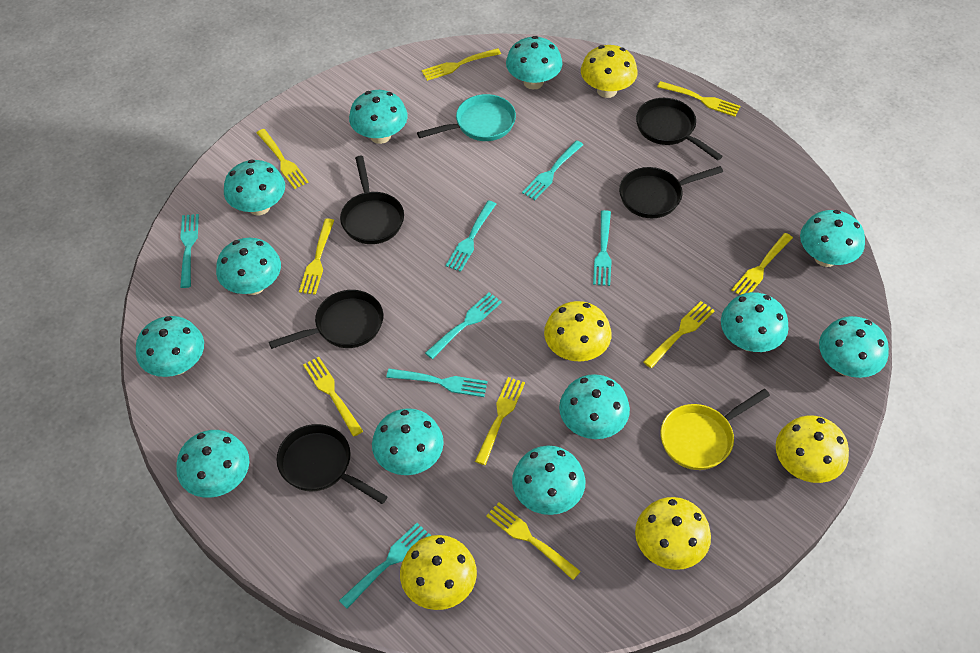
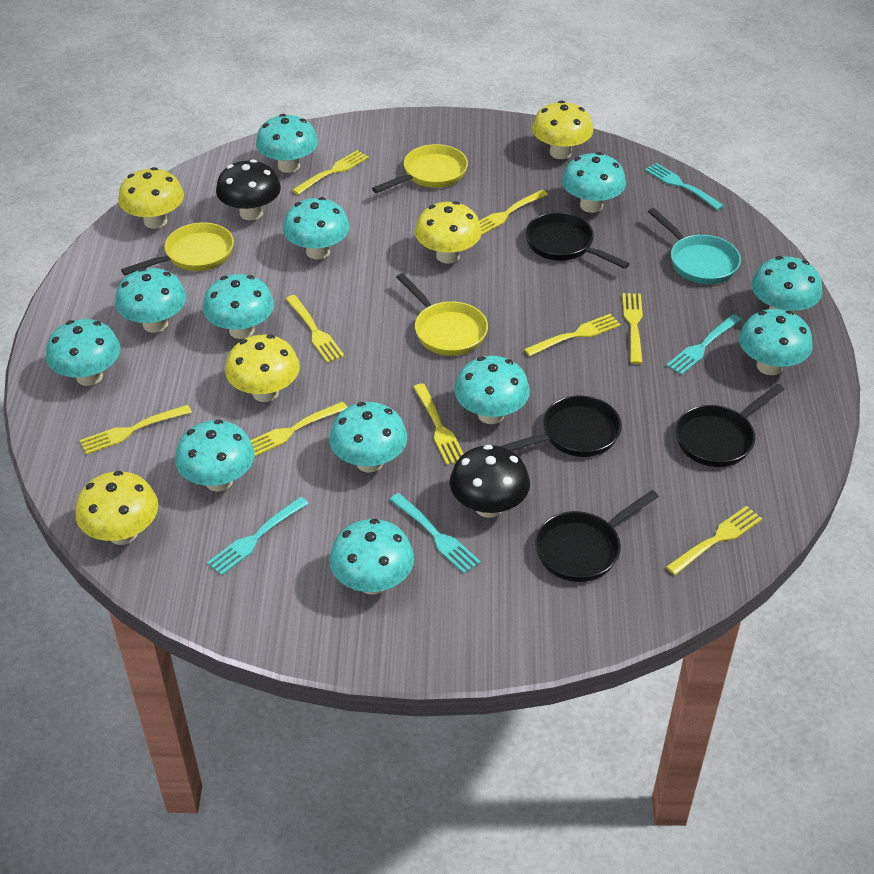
black mushroom: none = 0 -> [216,159,281,220] [450,445,530,518] = 2
black pan: [269,290,383,349] [277,424,388,504] [340,156,404,244] [619,166,723,218] [636,98,723,161] = 5 -> [499,396,622,457] [525,213,630,269] [535,490,659,582] [675,384,785,467] = 4
turquoise fork: [180,214,199,288] [339,523,431,609] [386,368,488,397] [425,292,502,359] [446,201,496,272] [522,140,583,200] [593,210,612,286] = 7 -> [207,497,309,576] [390,493,481,574] [645,163,724,210] [666,314,741,375] = 4
yellow pan: [660,389,770,470] = 1 -> [121,222,234,275] [372,144,468,193] [396,273,488,356] = 3

